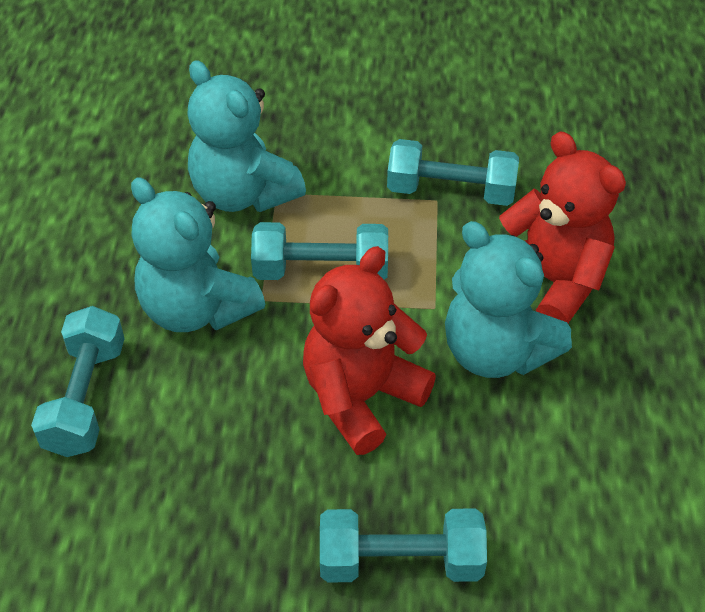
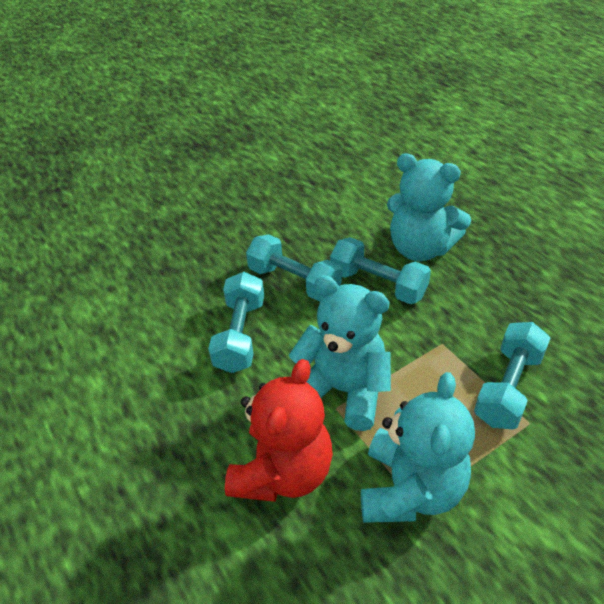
red teddy bear: [303,246,436,455] [499,131,626,323] = 2 -> [225,359,333,502] = 1

